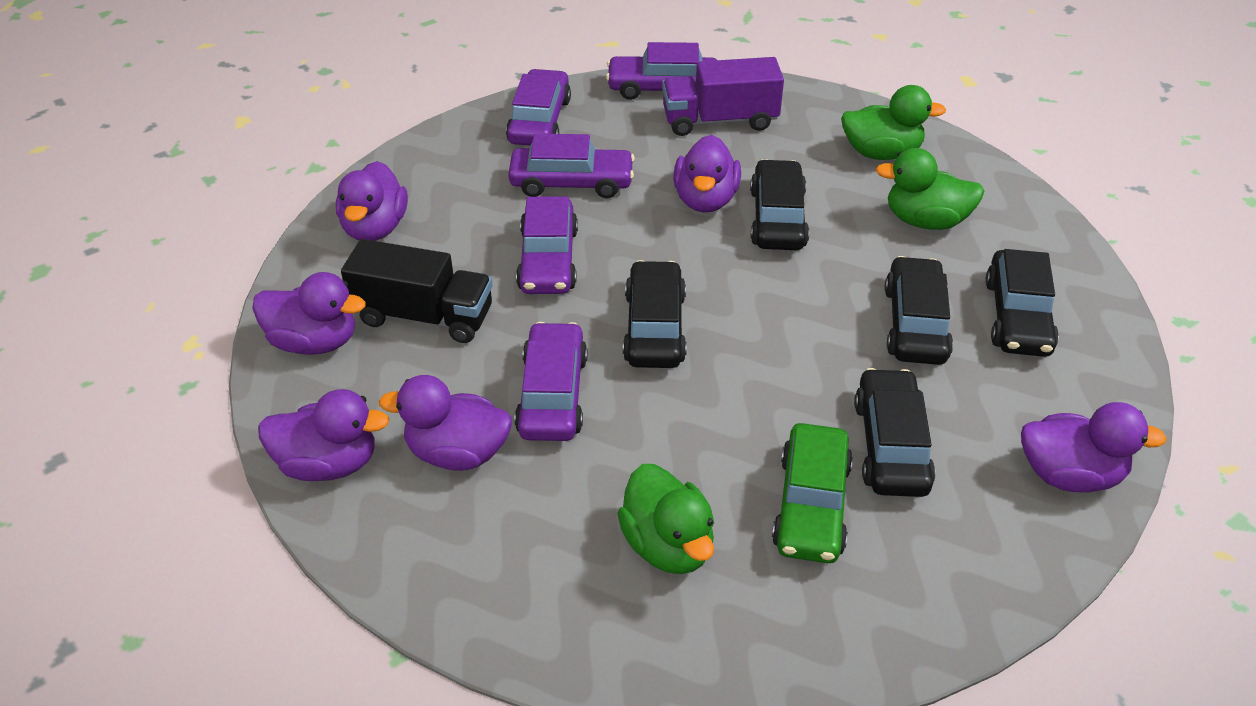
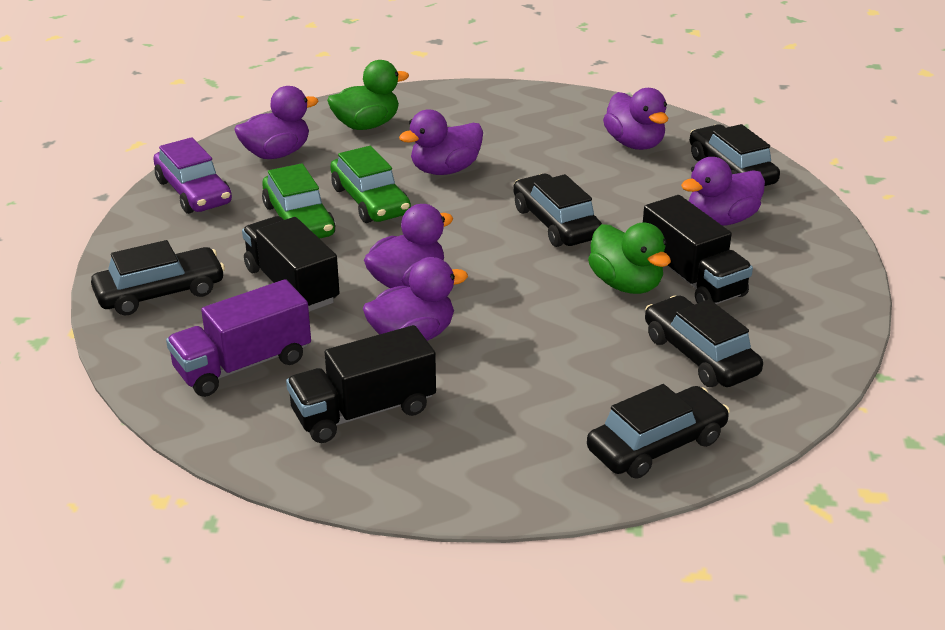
black truck: [341,239,493,343] = 1 -> [242,216,340,312] [286,325,436,443] [643,195,753,304] = 3
green car: [772,423,853,563] = 1 -> [262,163,336,239] [330,146,411,223] = 2
green duck: [617,464,714,574] [841,85,946,160] [875,148,984,230] = 3 -> [327,60,409,130] [588,223,671,294] = 2
purple car: [506,69,571,146] [508,133,635,198] [515,322,588,441] [516,196,578,294] [606,42,717,100] = 5 -> [153,137,232,214] = 1

